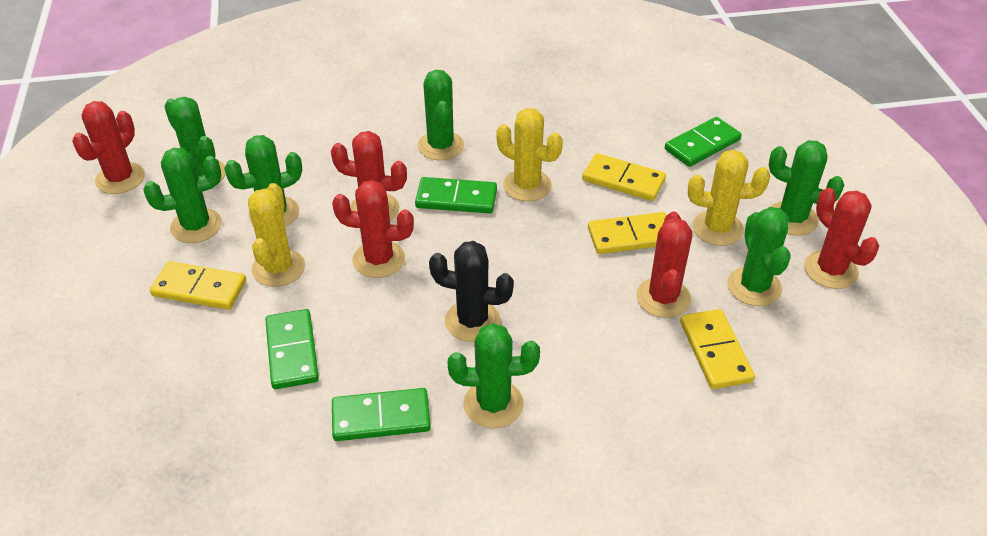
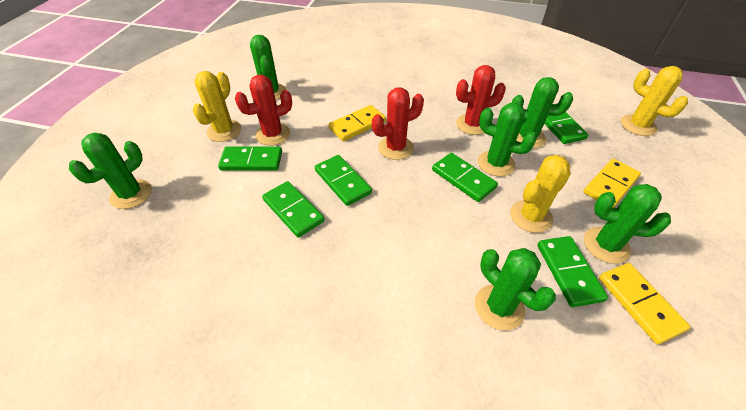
black cactus: [429,241,514,342] = 1 -> none = 0
green cactus: [143,148,222,243] [164,97,226,181] [224,135,302,227] [418,70,464,160] [448,323,540,428] [727,207,791,306] [769,140,844,236] = 7 -> [69,133,152,209] [250,35,286,100] [475,248,556,330] [478,103,537,176] [512,77,573,149] [584,184,671,264] = 6
green domino: [265,309,319,389] [332,388,431,441] [415,177,497,213] [665,117,742,167] = 4 -> [218,147,282,171] [262,181,325,238] [315,155,372,206] [432,153,498,202] [537,236,608,307] [544,104,588,144] = 6
red cactus: [72,101,145,194] [331,131,407,221] [332,180,414,278] [636,212,693,318] [804,188,879,289] = 5 -> [235,75,292,146] [372,87,424,160] [456,65,506,135] = 3
yellow domino: [150,261,246,310] [582,153,666,201] [588,212,666,254] [680,309,755,389] = 4 -> [328,105,386,141] [583,159,641,207] [599,263,691,344] = 3

